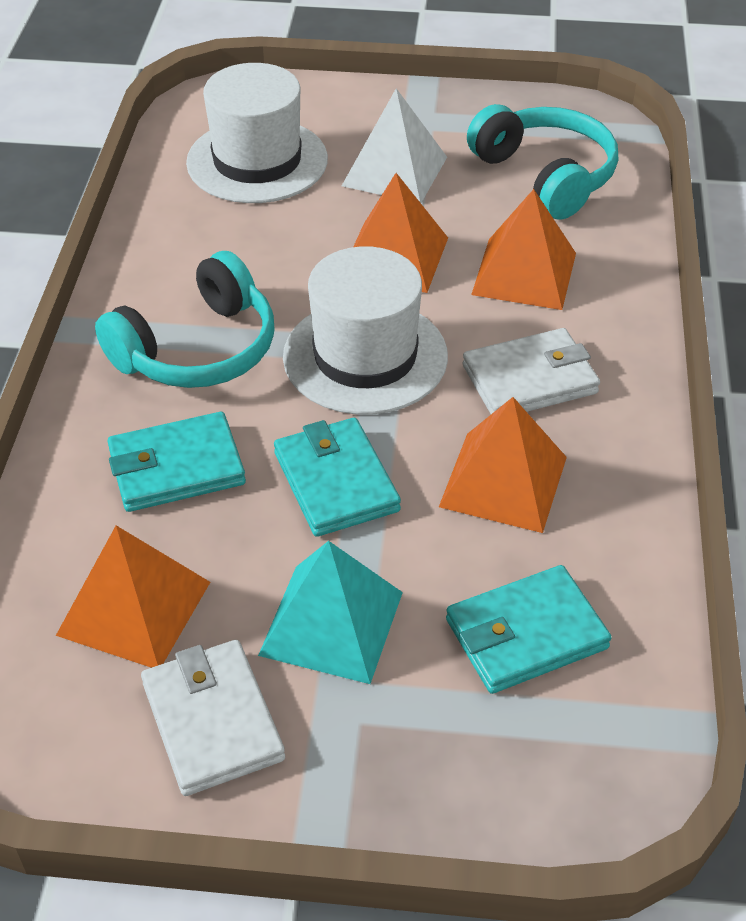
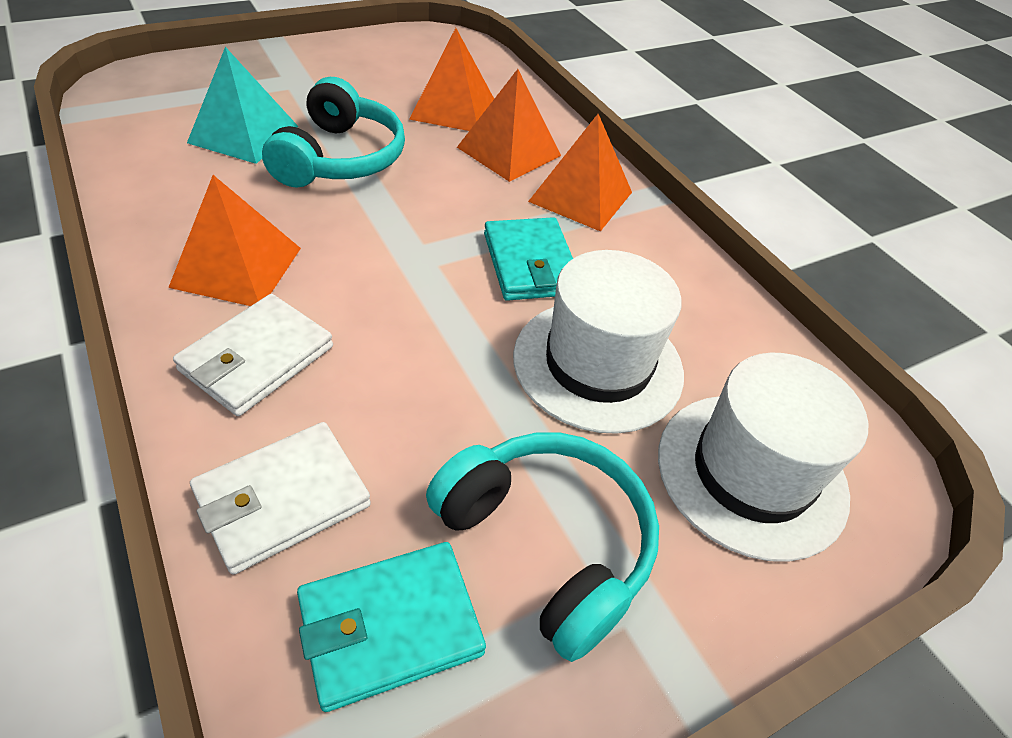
turquoise wallet: [107,412,246,512] [274,418,401,537] [446,565,612,694] = 3 -> [297,542,486,712] [484,217,573,301] = 2
white pyramid: [342,88,447,203] = 1 -> none = 0

